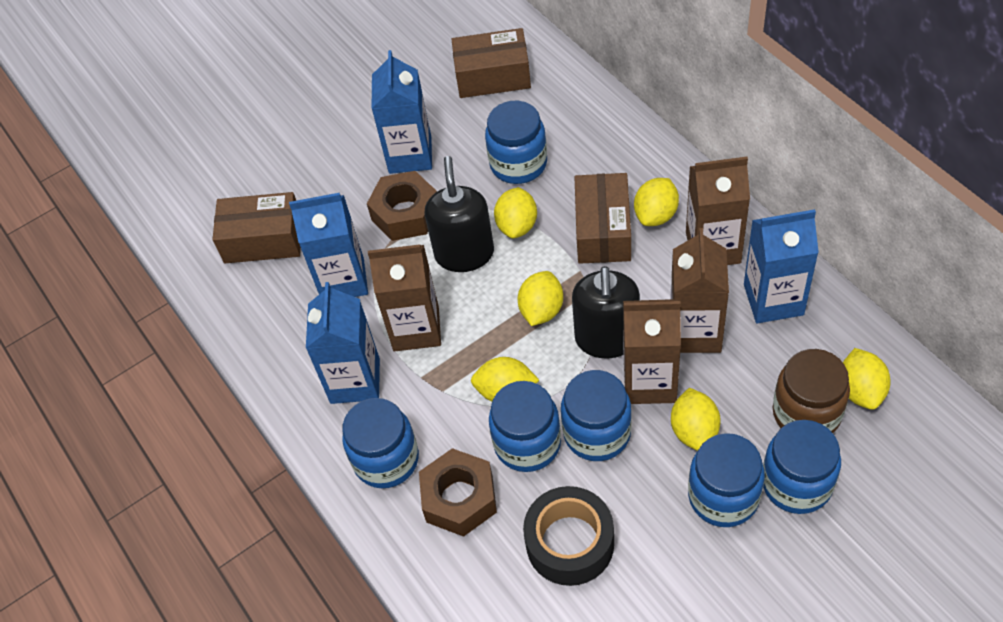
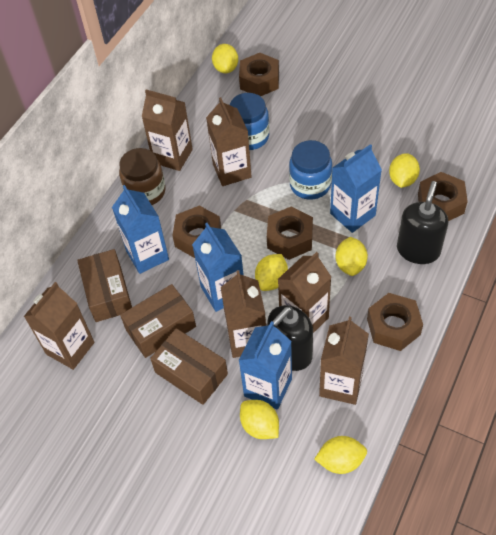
black tape: [523,486,614,586] = 1 -> none = 0
blue jar: [342,398,419,488] [485,101,547,184] [489,381,561,472] [561,370,632,461] [688,433,765,527] [763,420,841,514] = 6 -> [230,93,270,150] [289,140,332,200] = 2
brown carton: [368,244,441,351] [623,299,681,404] [670,228,729,353] [686,157,750,265] = 4 -> [24,282,94,370] [142,89,193,171] [206,97,252,186] [221,270,266,358] [278,252,331,333] [319,317,369,405] = 6
brown nut: [367,171,437,241] [419,448,497,537] = 2 -> [172,205,221,258] [239,53,279,96] [267,207,313,260] [367,293,423,351] [418,172,468,221] = 5

